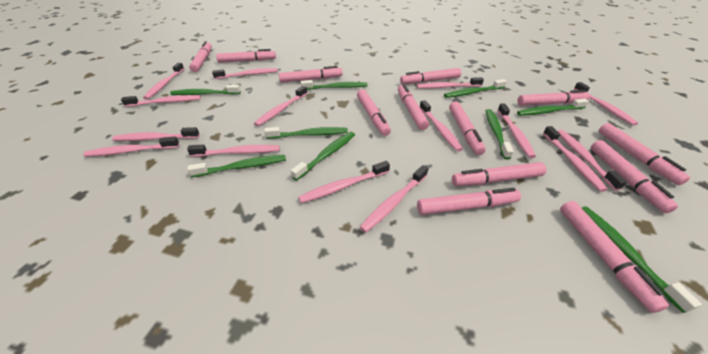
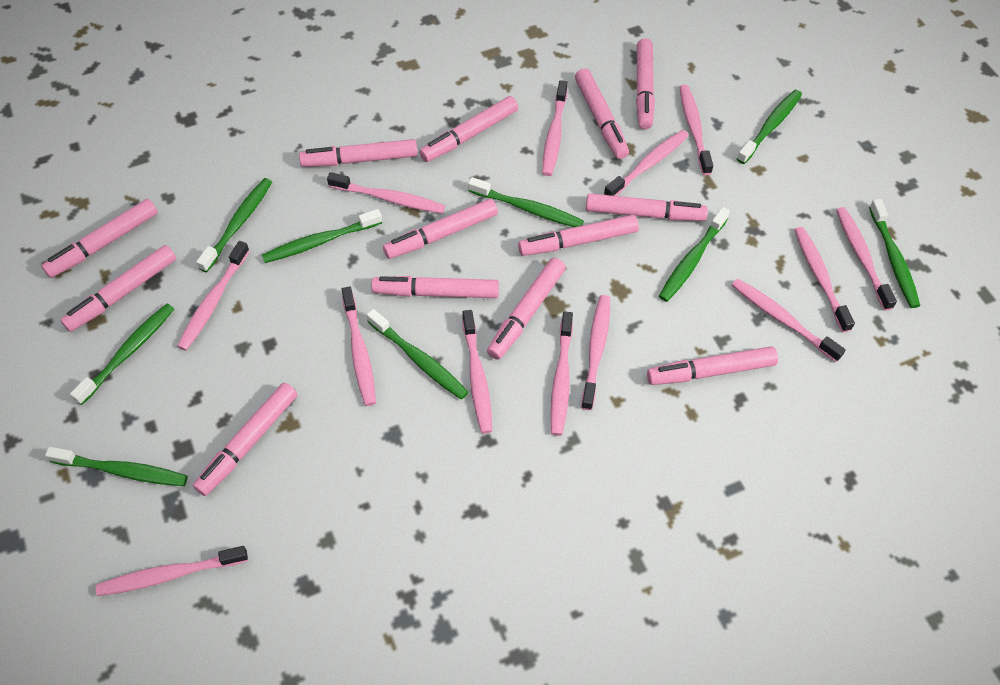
pink toothbrush: [84,136,179,157] [112,127,200,141] [121,95,201,107] [143,63,184,99] [187,144,280,157] [212,68,278,79] [254,86,307,126] [298,161,390,203] [359,165,428,233] [417,77,484,89] [420,100,463,152] [497,104,536,158] [543,126,608,192] [558,130,627,191] [574,82,638,126] = 15 -> [96,546,248,596] [177,241,250,351] [327,172,445,214] [341,287,376,406] [462,310,492,433] [542,80,568,176] [550,312,573,436] [581,295,610,410] [604,130,689,196] [680,85,713,175] [732,279,846,362] [794,227,855,332] [836,207,897,311] = 13

